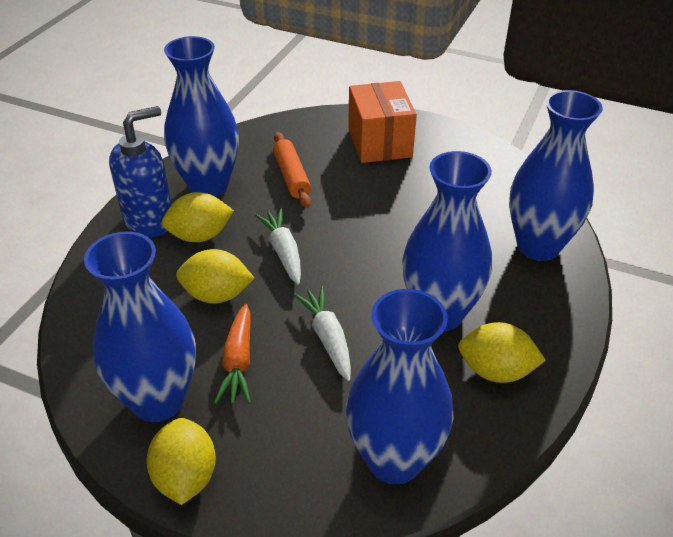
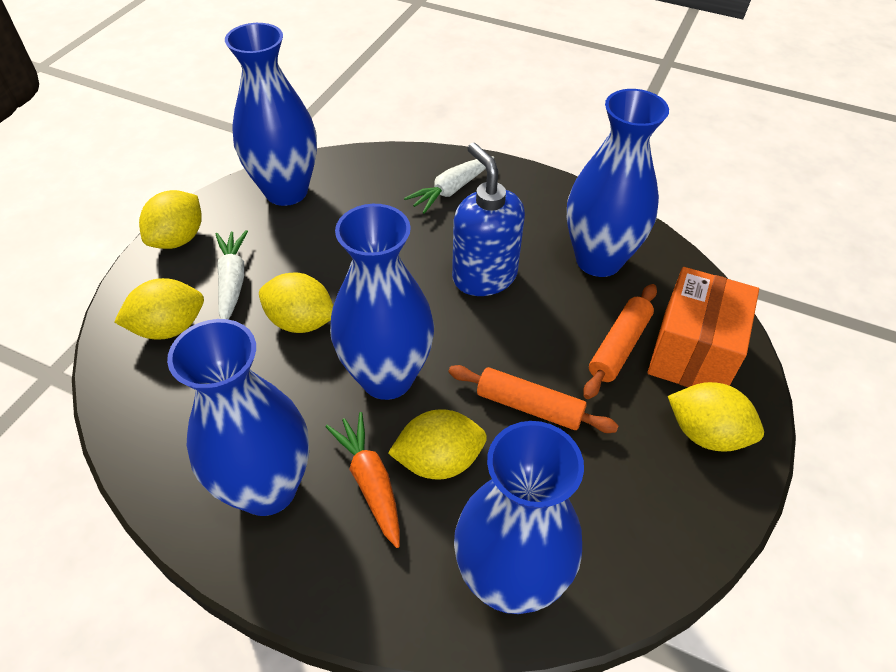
orange rolling pin: [273,132,311,208] = 1 -> [448,365,618,433] [583,284,657,399] = 2
yellow lemon: [146,418,216,505] [162,192,234,242] [176,249,254,304] [458,322,546,383] = 4 -> [114,278,204,340] [139,190,202,249] [259,272,334,333] [388,409,487,480] [668,382,764,451] = 5

